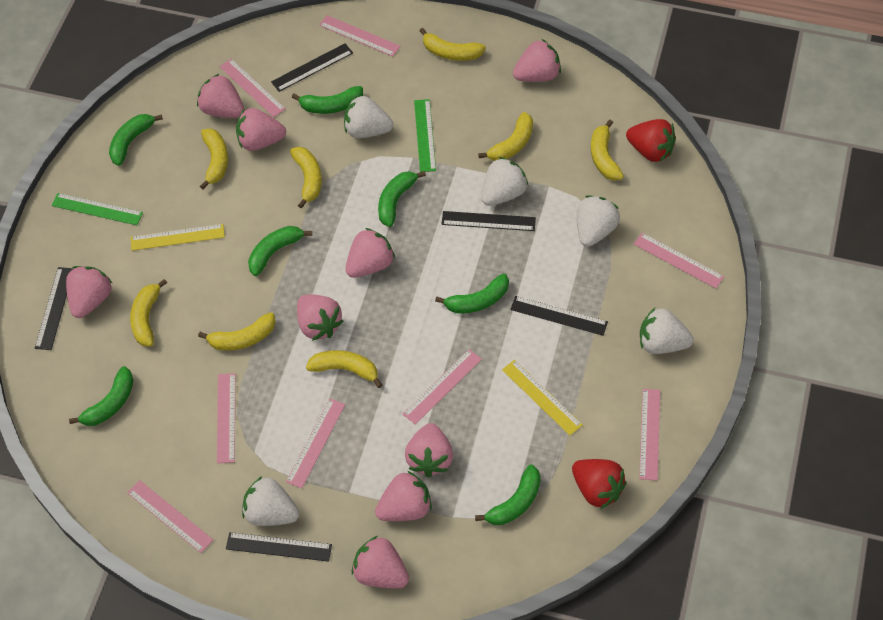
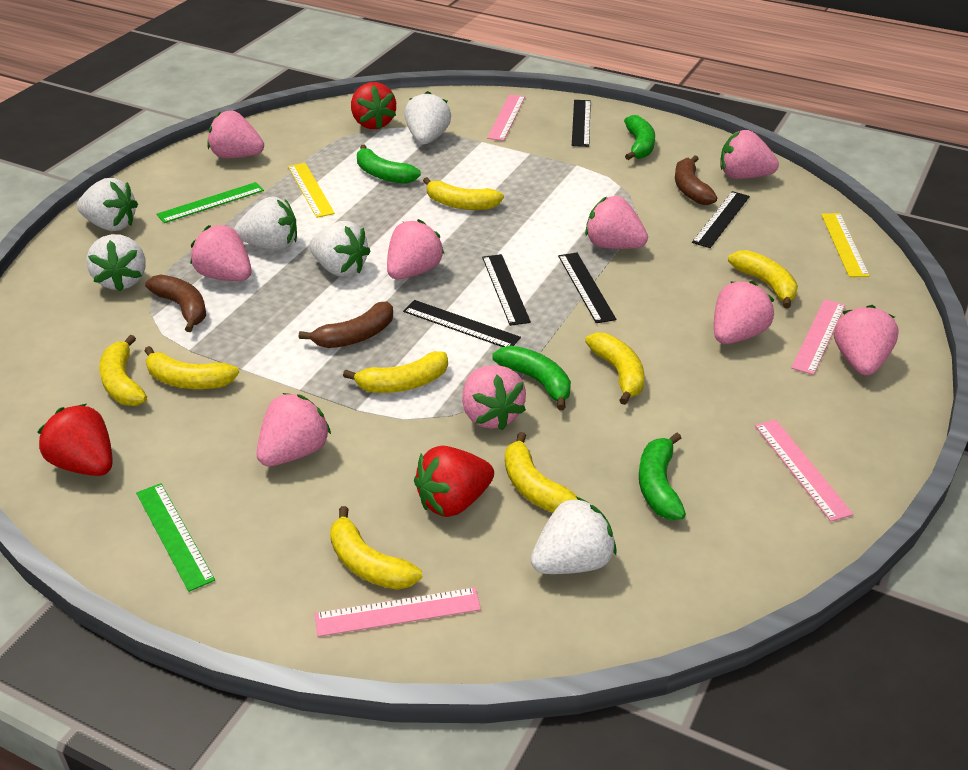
brown banana: none = 0 -> [145,275,206,332] [299,302,393,348] [675,155,717,205] = 3
green banana: [69,366,134,426] [109,114,163,166] [248,226,312,276] [292,86,363,114] [378,171,426,227] [435,273,509,313] [475,465,541,525] = 7 -> [357,144,421,184] [492,346,571,410] [624,115,655,160] [639,432,686,520] = 4
pink ruler: [127,480,213,553] [217,373,235,463] [219,59,286,117] [286,399,345,488] [319,15,401,56] [403,349,482,425] [634,233,724,288] [639,389,660,481] = 8 -> [315,587,481,637] [487,94,525,141] [755,420,853,522] [791,299,845,375] = 4
red strawberry: [572,459,626,509] [626,119,676,162] = 2 -> [38,404,113,476] [351,82,396,130] [414,446,494,517] = 3
white strawberry: [242,476,299,526] [344,96,393,138] [481,157,528,206] [577,195,620,247] [640,308,694,354] = 5 -> [77,178,138,231] [86,234,146,292] [234,197,297,251] [309,221,371,277] [405,91,451,144] [530,497,616,574] = 6

